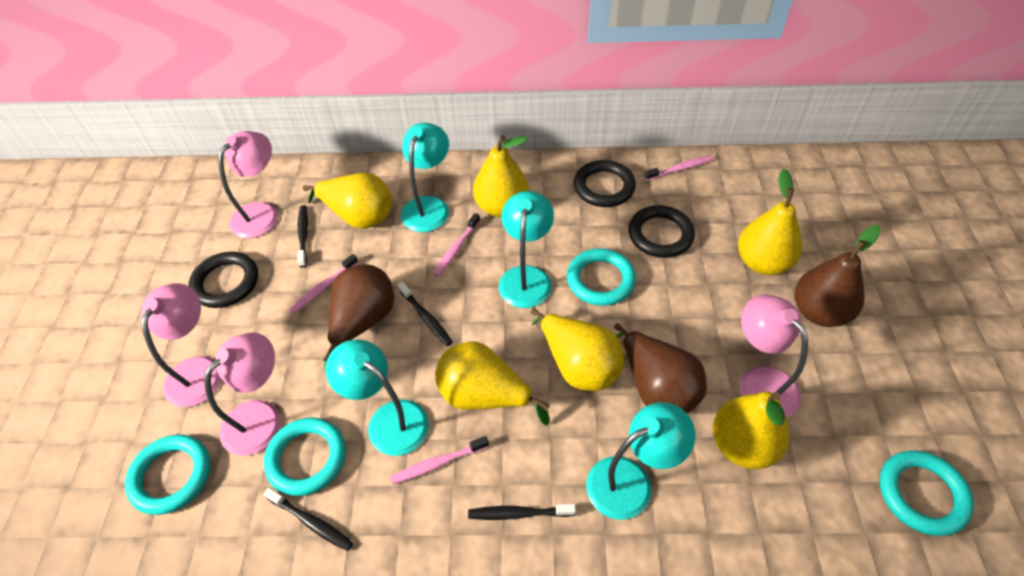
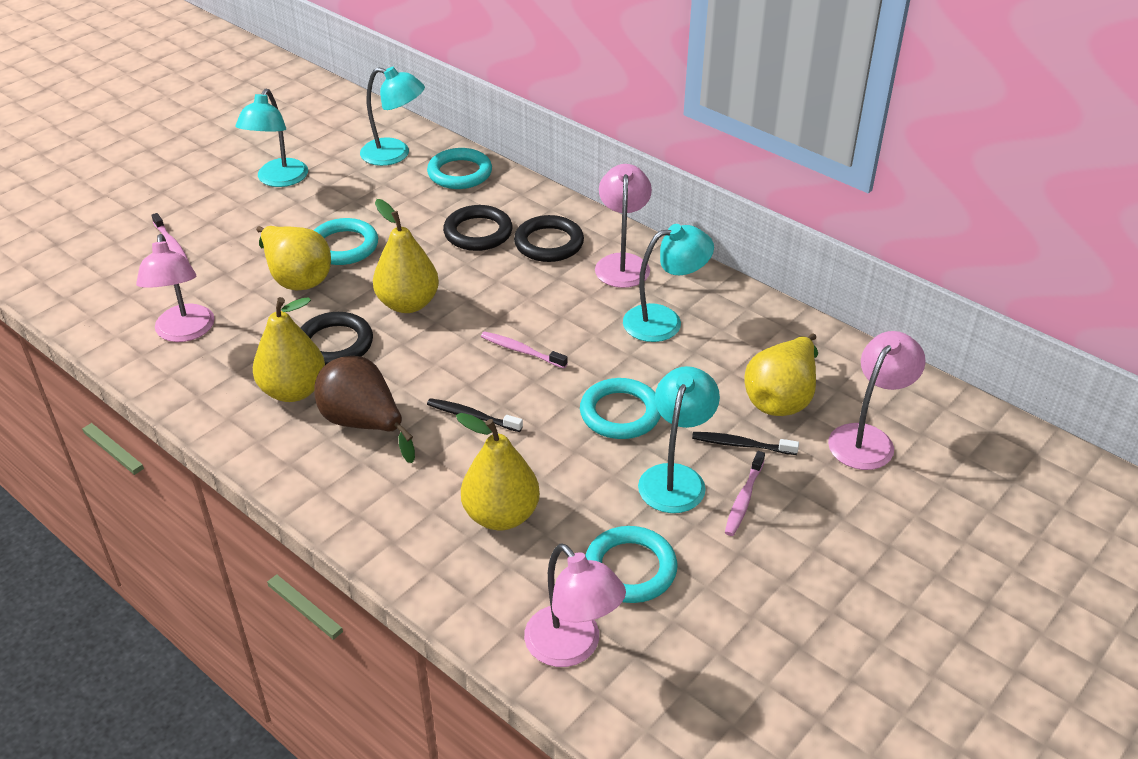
black toothbrush: [264,488,353,551] [297,205,308,267] [398,282,453,346] [468,504,576,520] = 4 -> [427,398,523,432] [692,432,799,455] = 2
brown pear: [324,264,394,371] [614,323,707,413] [795,225,881,327] = 3 -> [314,356,415,463] = 1
pink toothbrush: [289,254,358,314] [391,436,489,484] [433,213,480,277] [644,155,714,181] = 4 -> [151,213,189,262] [481,331,568,368] [725,451,765,536] = 3
yellow pear: [303,172,392,229] [435,342,550,425] [473,135,529,217] [531,308,624,391] [713,392,790,469] [738,169,802,275] = 6 -> [253,297,325,402] [256,226,331,291] [373,199,439,313] [456,413,540,530] [744,333,818,416] = 5

